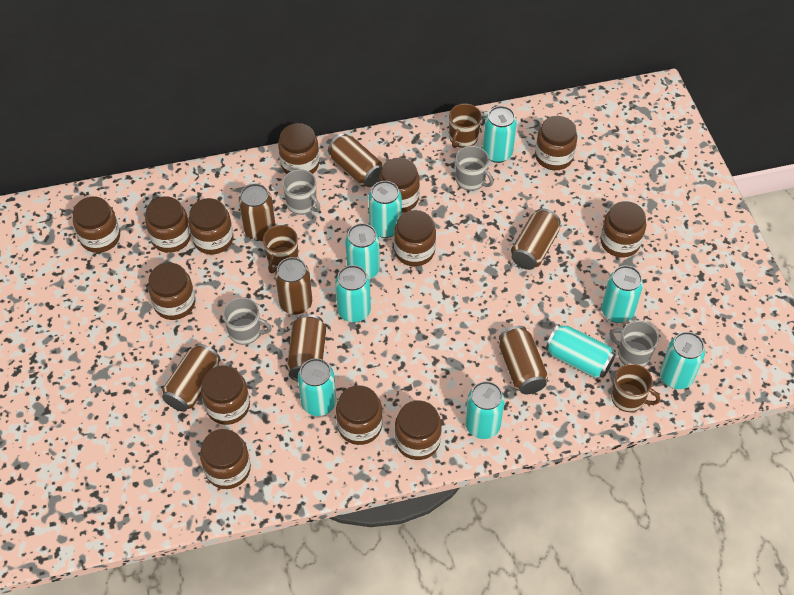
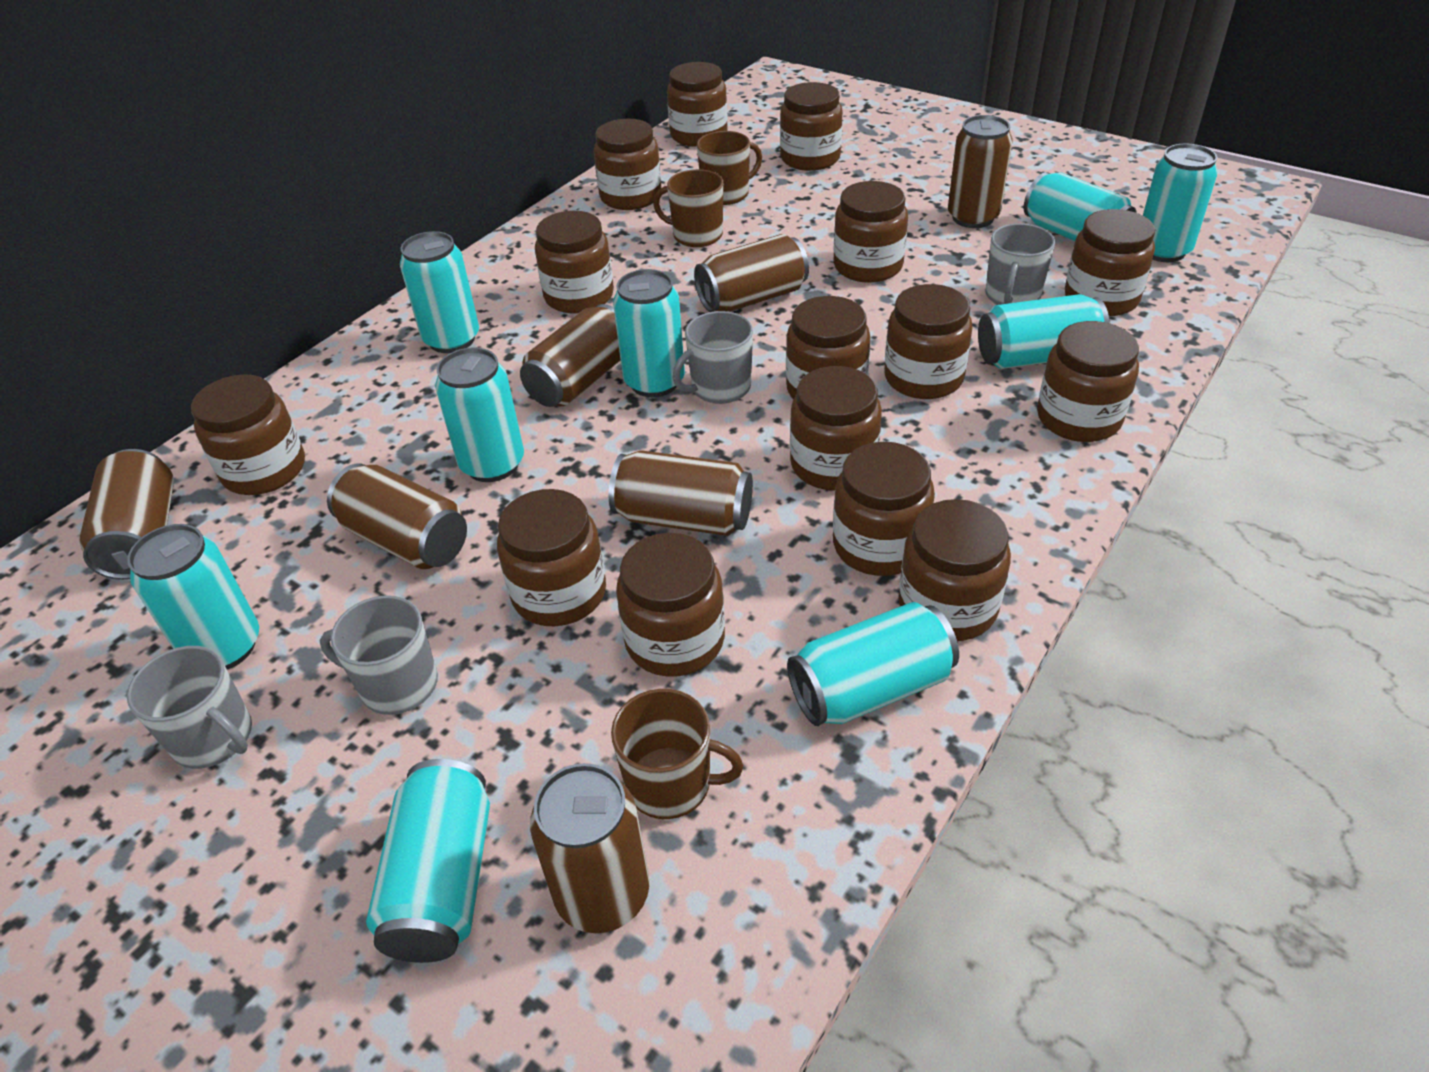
brown jar: [73,197,120,253] [145,196,191,253] [148,263,196,320] [188,198,233,255] [200,429,251,489] [201,366,250,425] [278,123,320,174] [336,385,383,445] [379,158,420,213] [394,210,436,266] [395,400,442,460] [535,116,577,170] [600,201,646,257] = 13 -> [191,374,305,495] [497,489,606,626] [535,211,614,313] [594,119,661,210] [616,533,725,677] [667,62,728,147] [780,82,842,171] [786,296,870,400] [790,366,882,491] [833,442,935,576] [834,181,908,283] [884,284,973,399] [898,499,1011,641] [1037,321,1139,442] [1065,209,1155,316] = 15

